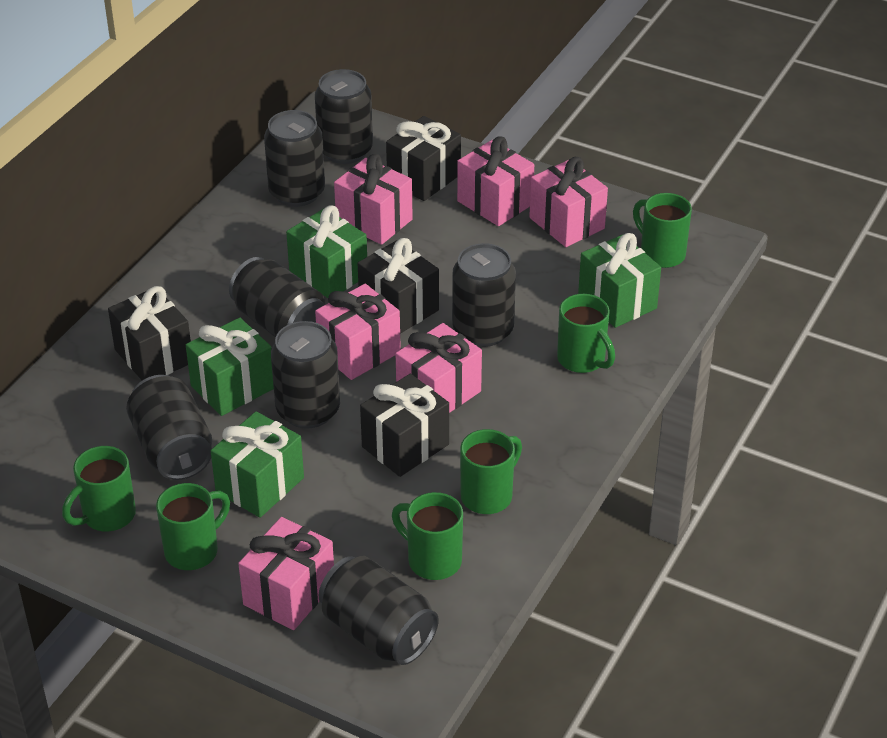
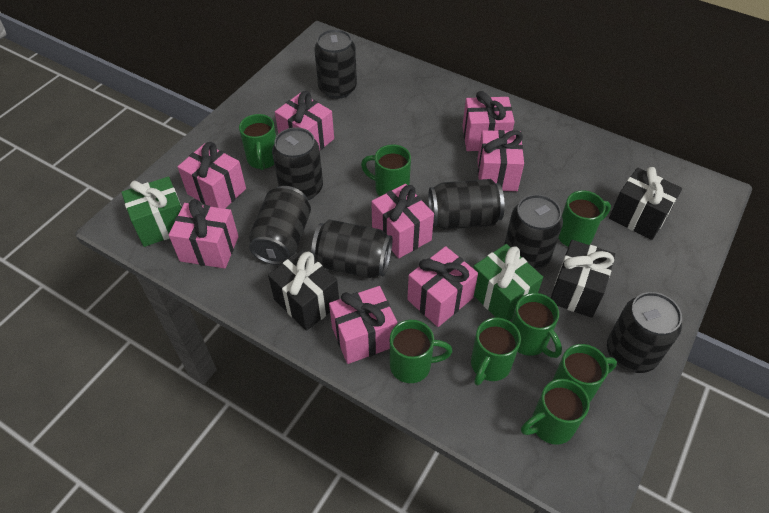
black gift: [108,286,191,381] [358,238,439,334] [360,374,449,477] [386,116,461,201] = 4 -> [268,249,339,331] [551,240,615,318] [609,167,682,240] = 3
green gift: [186,318,274,416] [211,411,304,518] [286,205,367,298] [578,233,661,328] = 4 -> [121,176,182,247] [473,244,543,321] = 2
green mug: [62,446,136,531] [156,483,230,570] [392,492,463,580] [460,429,522,514] [557,294,615,373] [633,193,692,268] = 6 -> [239,114,276,170] [361,144,411,196] [390,320,453,383] [471,318,521,385] [511,293,562,358] [521,379,590,445] [552,344,617,403] [558,190,611,247] = 8
pink gift: [238,517,334,630] [315,284,401,380] [334,154,413,245] [396,323,482,413] [457,136,534,226] [529,157,608,247] = 6 -> [169,199,239,269] [177,142,246,209] [275,91,334,150] [329,286,398,364] [371,184,434,258] [407,246,478,327] [462,91,515,151] [477,130,524,191] = 8

